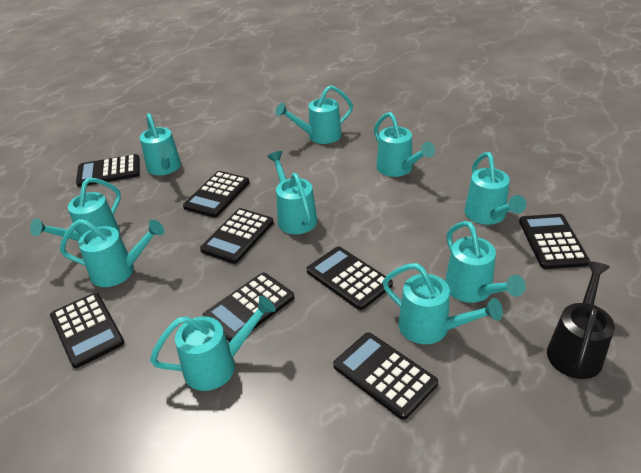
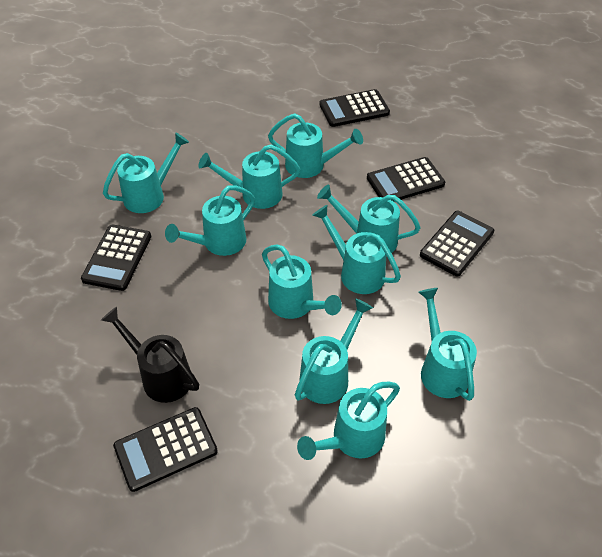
black calculator: [50,293,124,368] [76,154,140,187] [183,171,250,218] [200,208,274,264] [203,273,294,342] [307,247,393,310] [333,332,438,420] [519,214,590,269] = 8 -> [81,225,151,291] [113,407,218,492] [319,89,390,127] [367,157,445,202] [420,211,494,276] = 5

